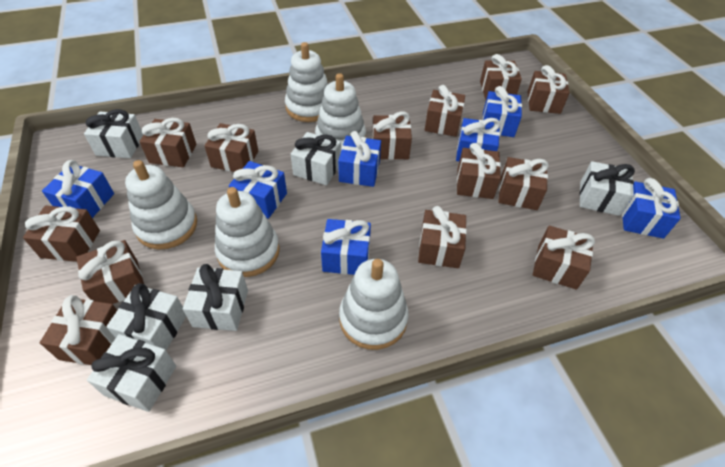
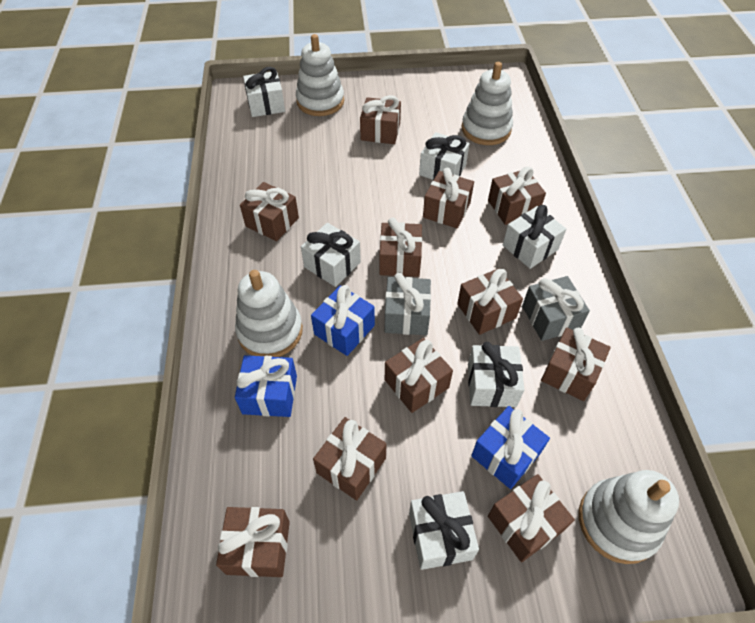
blue gift: [42,160,114,218] [229,161,287,219] [321,219,371,275] [338,131,381,187] [456,118,500,161] [482,86,522,137] [622,178,681,239] = 7 -> [235,355,297,417] [311,285,375,356] [471,406,550,489] = 3
brown gift: [23,206,100,262] [40,295,117,365] [76,240,144,304] [139,118,196,167] [204,123,258,172] [372,112,412,160] [418,206,467,268] [425,85,465,137] [457,143,501,199] [480,54,522,100] [498,157,549,210] [527,65,570,114] [533,226,595,290] = 13 -> [216,507,290,577] [240,182,299,241] [313,417,387,500] [360,95,401,144] [379,218,422,277] [385,338,453,413] [423,167,474,228] [457,268,523,335] [488,167,546,225] [488,474,575,562] [541,328,611,401] = 11
grey gift: none = 0 -> [385,273,431,335] [522,276,590,341] = 2
white stacking toy: [125,160,197,250] [215,187,280,277] [285,42,328,122] [315,73,366,148] [339,259,408,350] = 5 -> [235,270,303,357] [296,34,344,116] [462,62,513,145] [579,470,679,564] = 4

